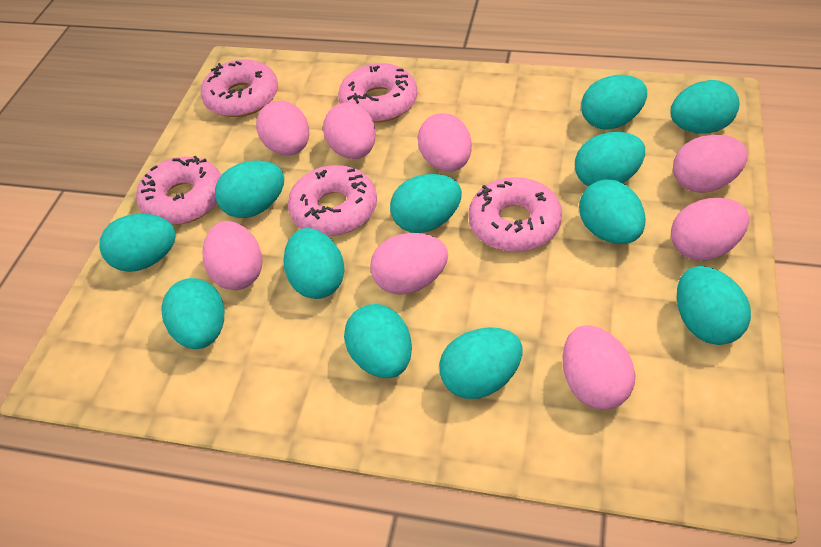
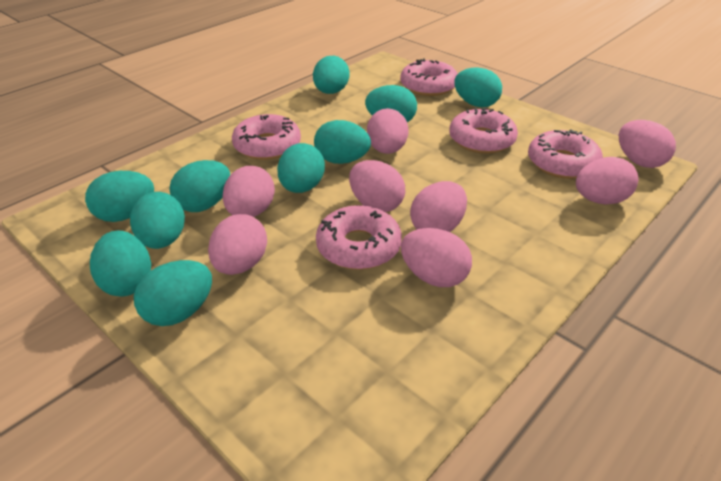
turquoise egg: [100,214,176,272] [161,278,224,349] [215,160,284,218] [283,228,345,299] [344,304,412,378] [390,174,462,233] [439,327,522,399] [575,132,645,187] [579,180,646,244] [581,75,647,130] [670,80,739,134] [677,266,751,345] = 12 -> [85,171,154,222] [90,231,151,296] [130,192,185,249] [134,260,212,326] [169,160,230,212] [277,143,325,193] [313,56,349,94] [314,120,371,164] [365,85,417,122] [454,67,502,107] = 10

